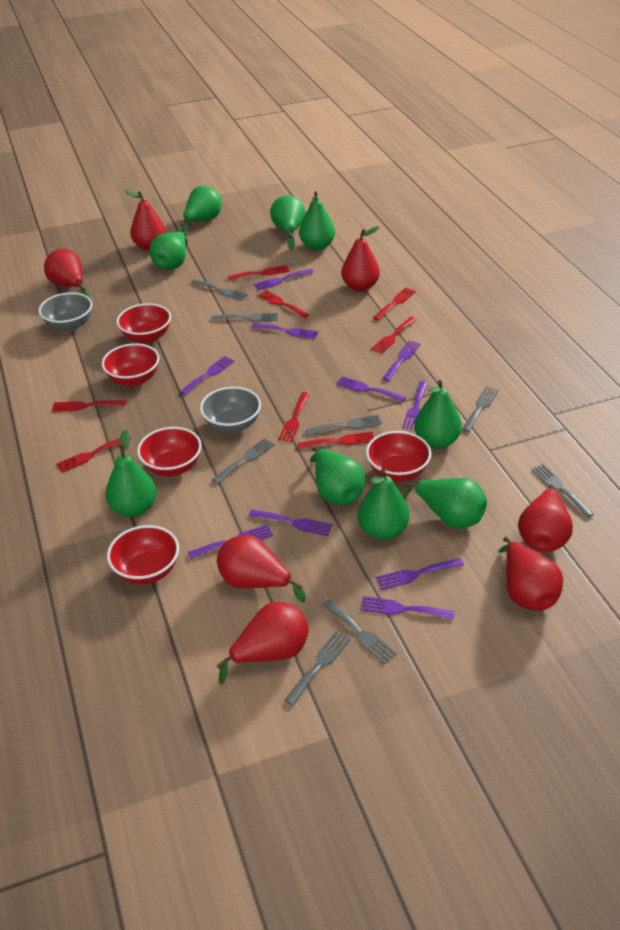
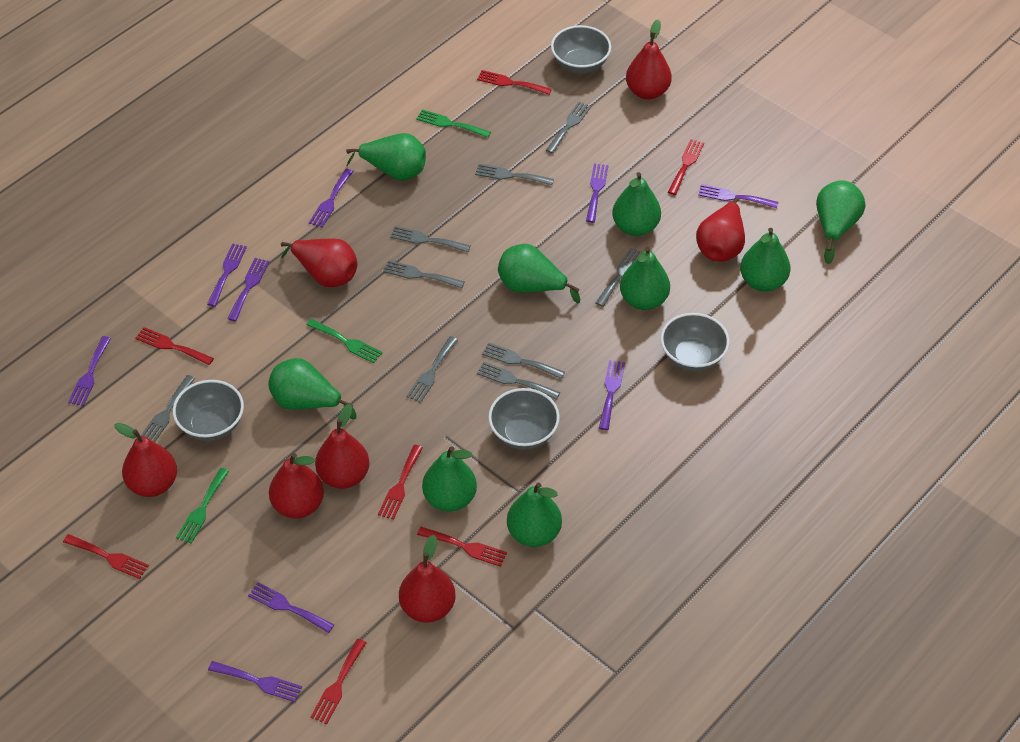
green fork: none = 0 -> [176,468,229,544] [306,319,382,364] [416,109,491,138] = 3
grey bowl: [38,292,92,332] [200,387,261,433] = 2 -> [173,380,244,441] [488,388,560,450] [551,25,611,74] [661,313,730,372] = 4
grey fork: [191,279,248,301] [212,313,278,321] [212,438,275,484] [284,631,350,706] [306,415,382,435] [322,600,397,664] [462,387,499,432] [531,464,594,518] = 8 -> [141,375,195,442] [383,260,465,288] [390,226,470,252] [406,336,458,403] [475,164,554,185] [477,362,560,400] [482,342,565,379] [546,101,591,154] [596,248,643,307] = 9
purple fork: [180,356,234,395] [188,524,273,559] [249,510,332,536] [251,323,318,339] [254,269,314,290] [336,376,406,402] [360,596,455,620] [376,558,464,590] [382,341,420,381] [402,381,428,430] = 10 -> [68,336,111,406] [207,243,247,307] [208,661,302,702] [228,258,269,321] [248,583,334,633] [309,169,354,228] [586,164,609,223] [599,360,625,430] [698,184,778,208] = 9
red bowl: [102,343,160,386] [107,525,179,585] [117,303,171,344] [137,427,202,476] [366,431,431,482] = 5 -> none = 0
red fork: [52,400,126,412] [56,437,132,473] [228,265,290,280] [258,290,309,318] [278,392,310,442] [297,432,374,449] [371,317,416,354] [373,288,416,320] = 8 -> [63,534,149,579] [135,327,214,365] [311,639,367,724] [378,445,423,520] [417,527,507,567] [477,70,552,95] [668,139,704,195] = 7

